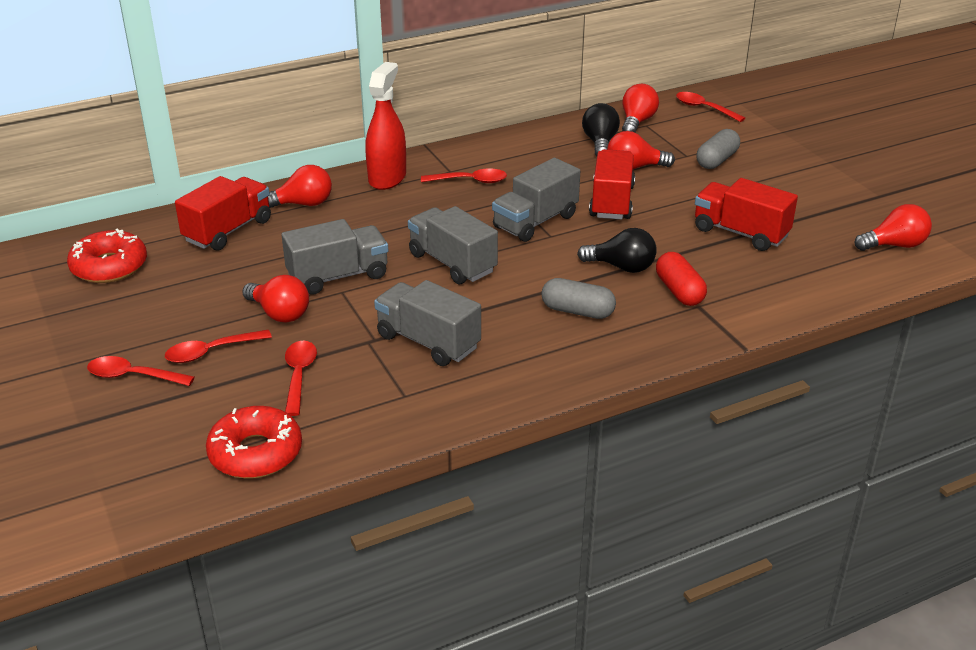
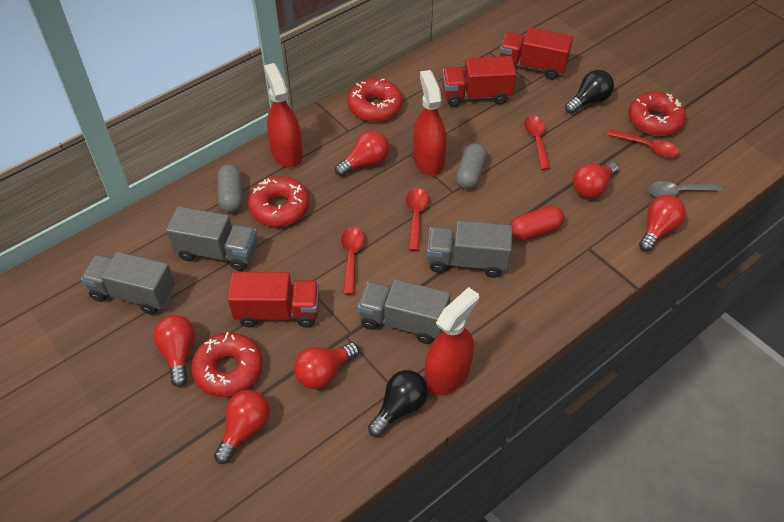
grey spoon: none = 0 -> [648,181,723,197] = 1
red donut: [67,229,147,283] [206,406,302,479] = 2 -> [191,332,263,397] [248,176,309,227] [347,79,403,122] [628,92,686,136] = 4
red light bulb: [242,275,309,323] [268,165,332,208] [607,131,675,169] [622,84,659,133] [855,204,932,251] = 5 -> [153,315,195,387] [214,390,270,464] [294,342,359,389] [335,131,389,176] [573,162,619,198] [639,195,686,252] = 6
red spoon: [87,356,195,386] [165,330,272,363] [285,341,317,416] [421,168,507,183] [676,92,745,122] = 5 -> [341,227,364,295] [406,188,429,251] [524,115,551,170] [607,129,679,157] = 4
red spray bottle: [365,62,406,190] = 1 -> [264,63,303,168] [413,70,447,176] [425,287,479,396] = 3

